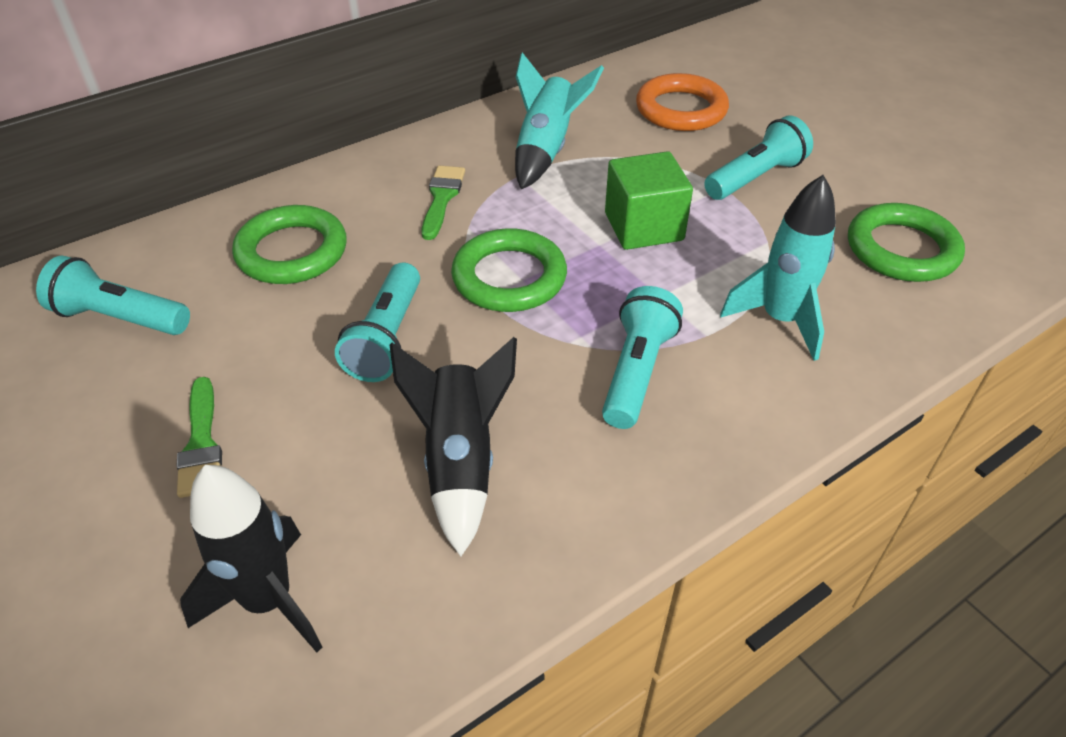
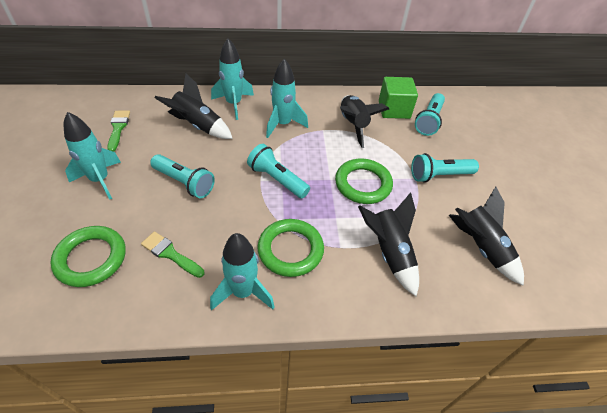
black rocket: [180,465,322,652] [390,337,517,556] = 2 -> [155,74,233,139] [340,95,389,148] [358,192,419,296] [449,187,524,286] = 4
orange ring: [636,73,729,131] = 1 -> none = 0
turquoise rocket: [515,52,604,190] [720,175,836,361] = 2 -> [64,112,121,200] [210,233,275,310] [211,38,254,120] [266,59,308,138] = 4

